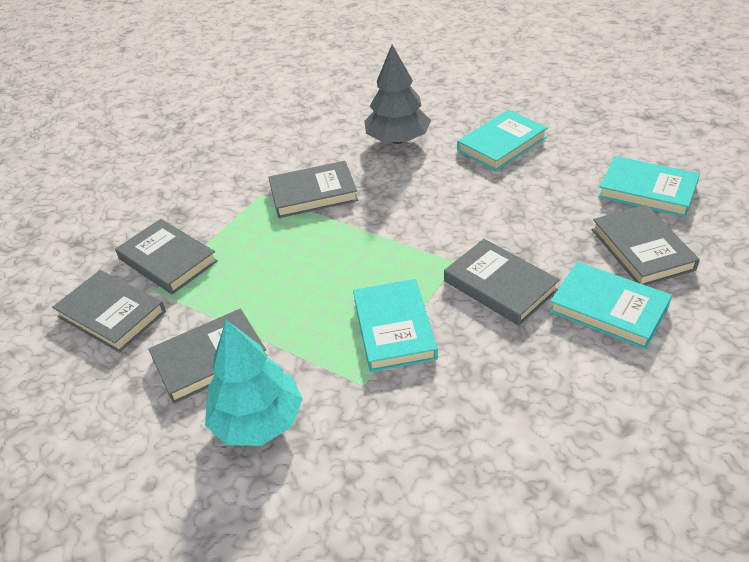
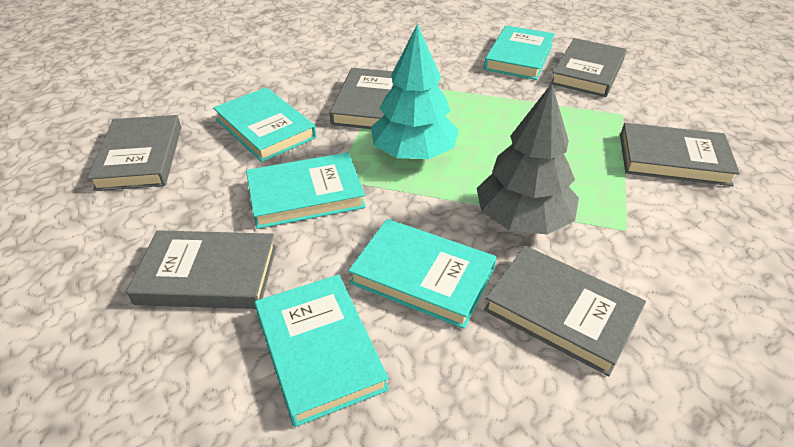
turquoise book: [353,279,438,372] [457,110,548,171] [549,262,672,349] [598,156,700,217] = 4 -> [213,87,317,162] [246,152,366,229] [255,274,389,427] [348,219,497,329] [484,25,555,80] = 5

